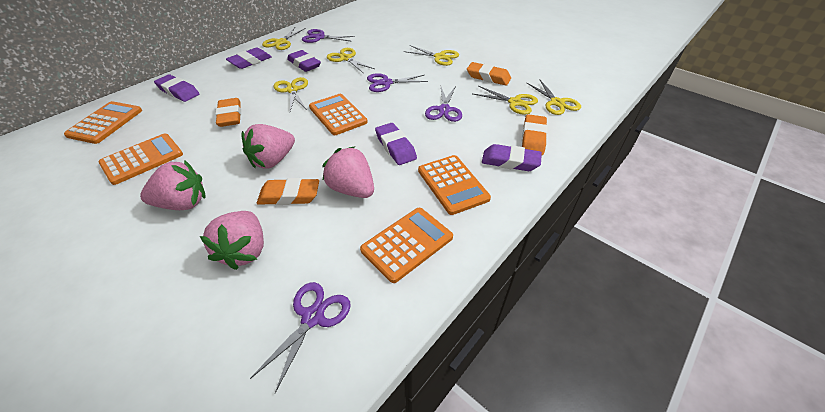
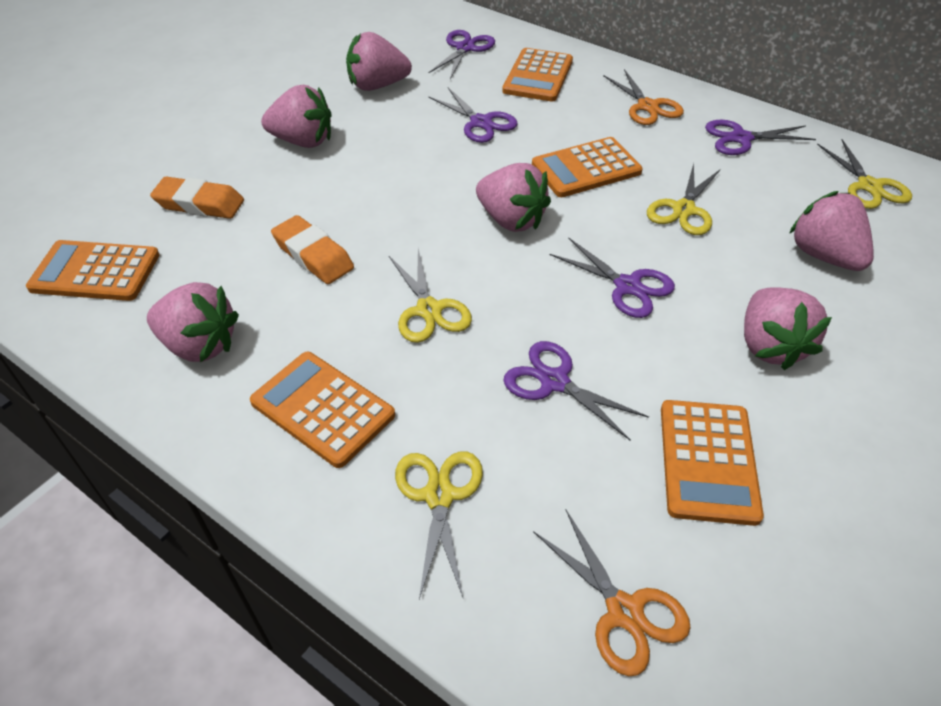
orange eraser: [215,98,241,127] [257,178,319,205] [467,62,511,86] [522,114,548,155] = 4 -> [150,177,244,219] [271,215,354,284] = 2
orange scissors: none = 0 -> [533,510,691,676] [603,69,684,125] = 2
pink strawberry: [140,161,205,210] [200,211,264,270] [241,124,295,169] [323,146,374,198] = 4 -> [147,282,239,362] [261,85,332,148] [346,32,412,91] [476,163,551,232] [744,287,832,370] [789,191,874,271] = 6
purple eraser: [154,74,199,102] [226,47,272,69] [287,50,321,72] [375,123,417,165] [482,144,542,171] = 5 -> none = 0
purple scissors: [250,282,351,393] [302,29,355,43] [367,73,428,92] [425,86,462,122] = 4 -> [428,88,518,143] [429,30,495,79] [503,341,649,441] [550,237,675,318] [705,120,816,155] = 5
yellow scissors: [262,27,306,50] [274,77,308,111] [327,48,375,73] [404,45,459,66] [473,86,538,115] [526,79,581,115] = 6 -> [389,249,472,343] [395,451,483,599] [647,163,721,235] [817,139,912,209] = 4

